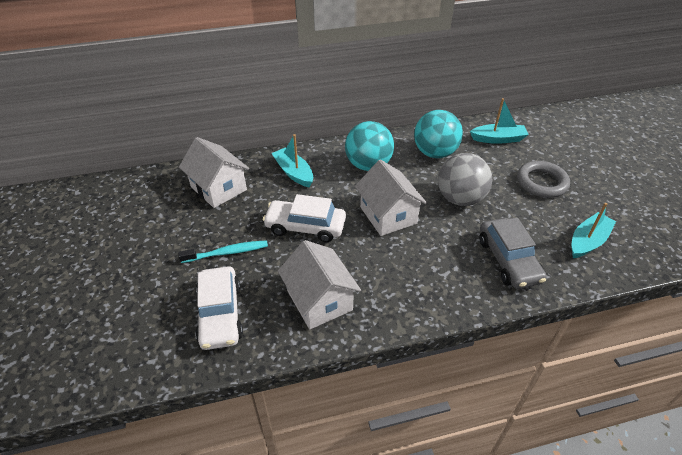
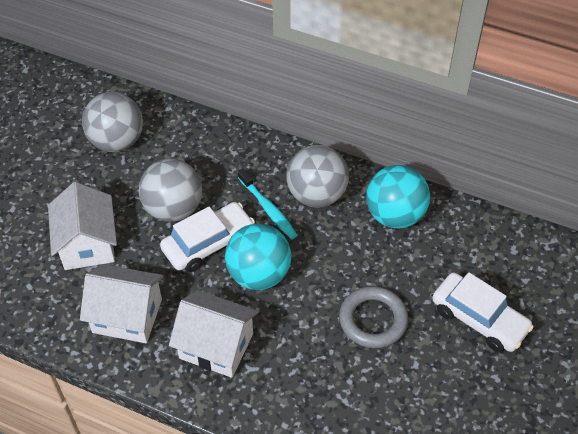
grey ball: [438,153,492,206] = 1 -> [82,92,143,152] [139,159,202,222] [286,145,349,207] = 3
grey car: [479,218,547,289] = 1 -> none = 0
turquoise boat: [271,134,313,187] [470,98,529,144] [572,203,616,258] = 3 -> none = 0

